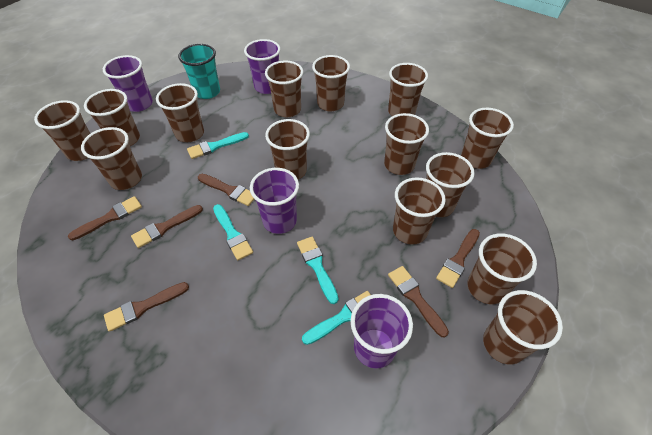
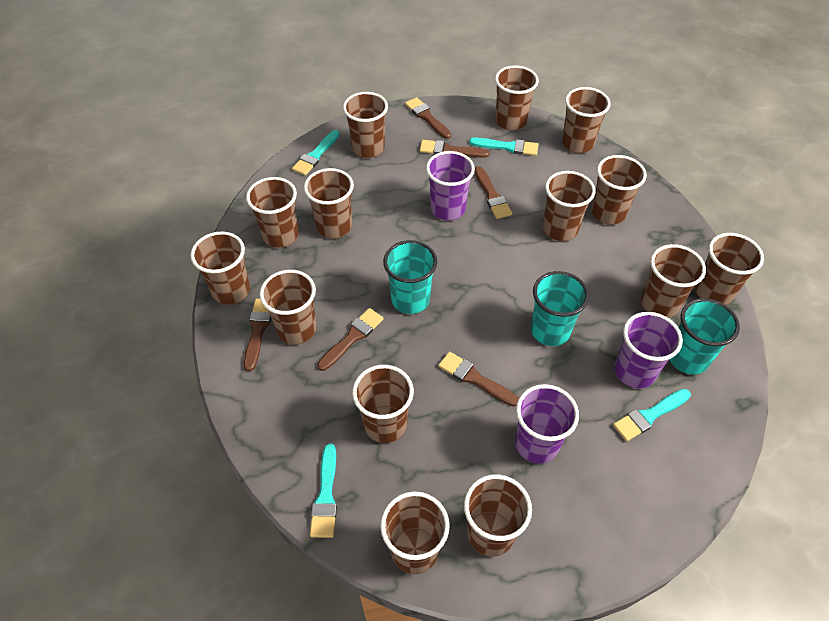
purple cup: [103,55,153,112] [244,39,281,94] [250,168,299,234] [351,294,413,369] = 4 -> [426,151,475,221] [515,384,579,464] [615,312,683,389] = 3
turquoise cup: [178,44,220,99] = 1 -> [383,240,437,314] [531,271,589,346] [670,298,740,374] = 3

